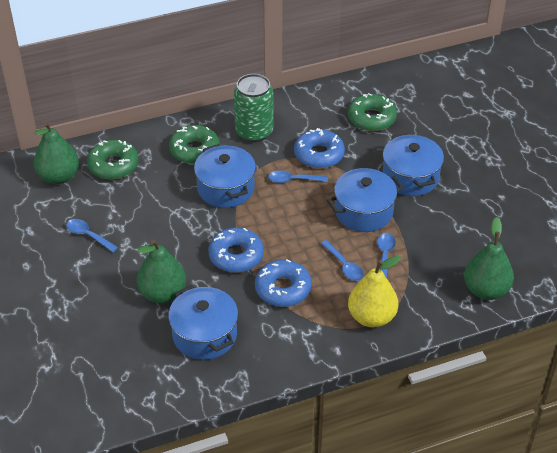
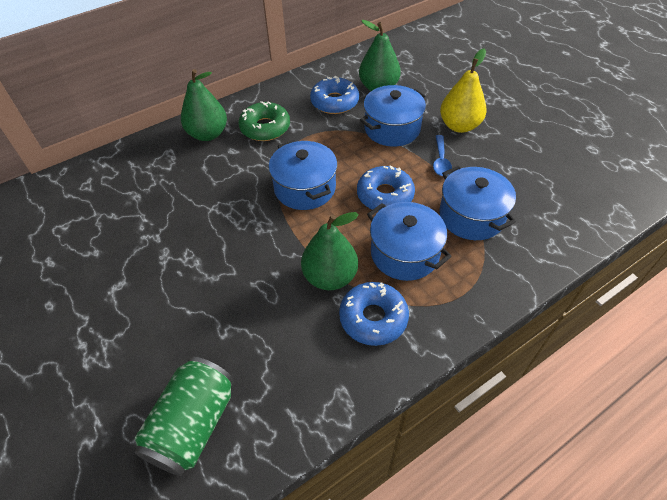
blue spoon: [66,219,118,252] [268,170,328,183] [321,240,364,281] [377,233,396,278] = 4 -> [433,135,452,176] = 1
green donut: [87,140,139,179] [169,125,220,164] [348,93,397,131] = 3 -> [239,101,290,141] = 1

